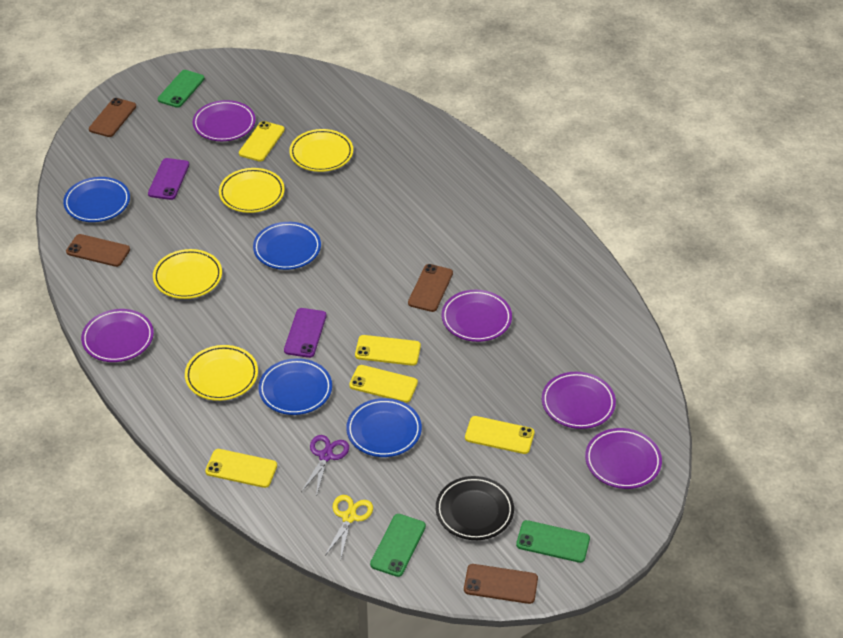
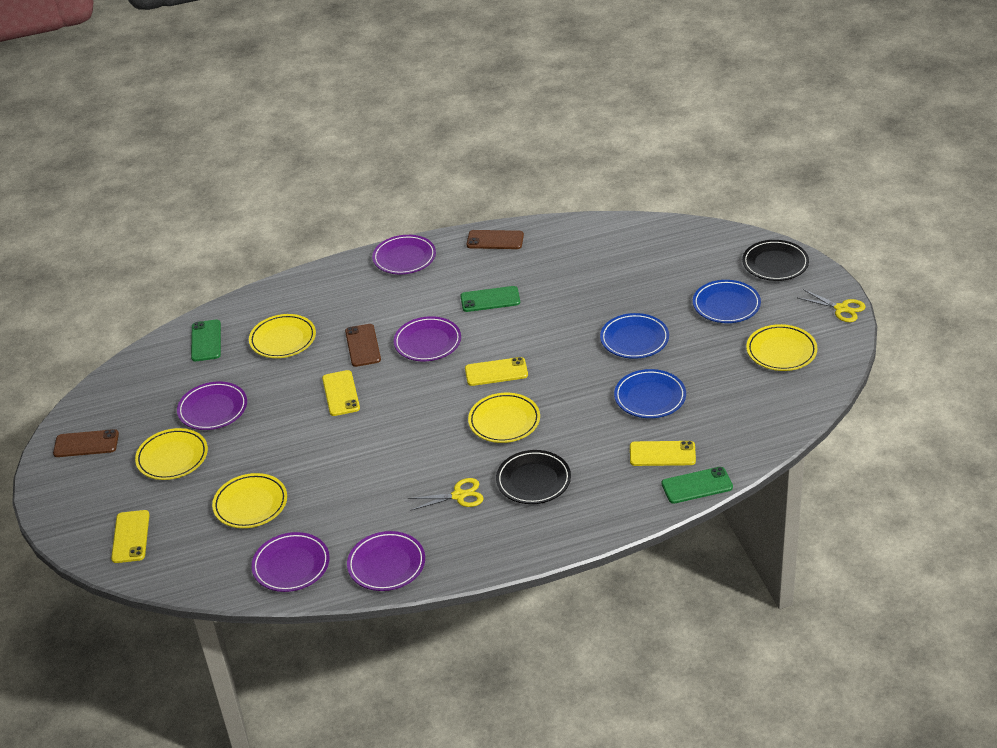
black plate: [436,476,514,540] = 1 -> [496,450,571,504] [742,240,809,281] = 2
blue plate: [63,177,130,222] [253,222,321,270] [258,358,332,415] [346,398,422,457] = 4 -> [600,313,669,359] [614,369,686,418] [693,280,761,323] = 3
brown phone: [66,234,130,267] [89,98,136,137] [408,264,453,312] [464,564,538,604] = 4 -> [53,429,119,457] [345,324,381,367] [467,230,524,249] = 3
purple phone: [148,158,189,200] [284,308,327,358] = 2 -> none = 0
purple scissors: [301,435,349,497] = 1 -> none = 0
yellow phone: [205,449,277,488] [239,121,285,161] [349,365,418,403] [355,335,421,366] [465,416,535,454] = 5 -> [111,510,149,563] [322,370,360,416] [465,357,528,386] [630,441,696,466] = 4
yellow plate: [153,249,222,299] [185,345,258,401] [219,168,285,213] [289,129,353,172] = 4 -> [135,428,208,480] [212,473,287,528] [249,314,316,358] [468,393,540,443] [746,324,818,371] = 5
yellow scissors: [325,495,373,558] = 1 -> [408,478,484,511] [798,289,866,322] = 2

